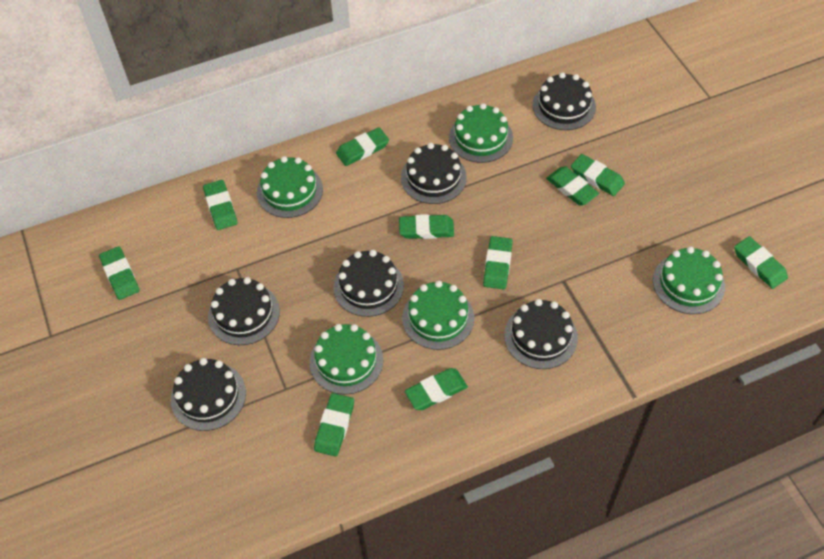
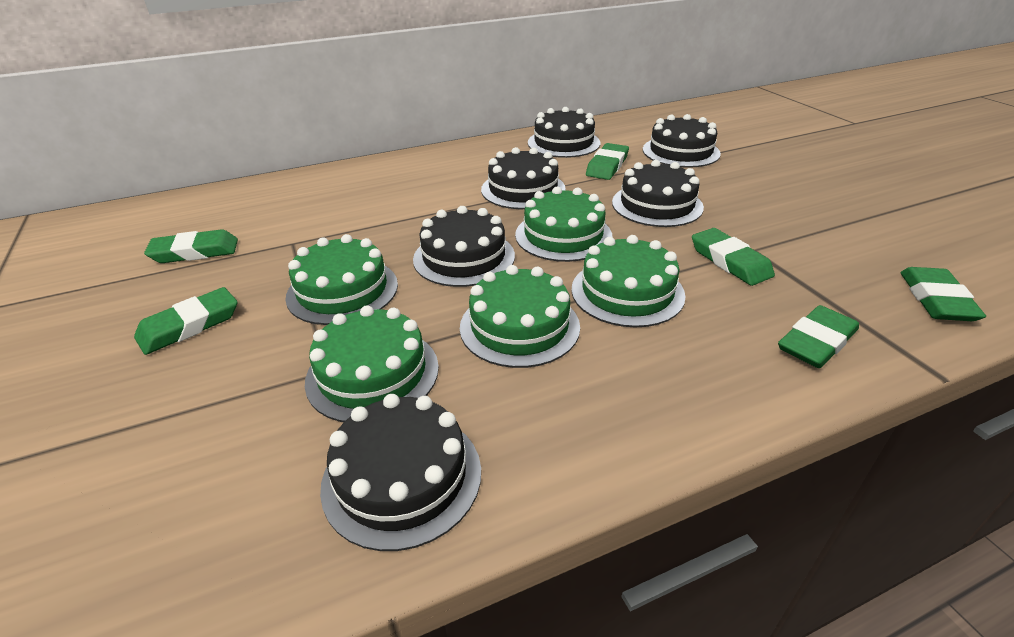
green eraser: [99,246,140,300] [203,180,237,230] [314,393,354,457] [336,127,389,166] [399,214,454,239] [405,368,468,410] [483,236,513,289] [546,166,599,206] [571,154,625,196] [734,236,788,289] = 10 -> [134,287,238,355] [144,229,238,263] [586,143,629,180] [692,228,775,286] [778,305,859,368] [900,267,986,321] = 6

